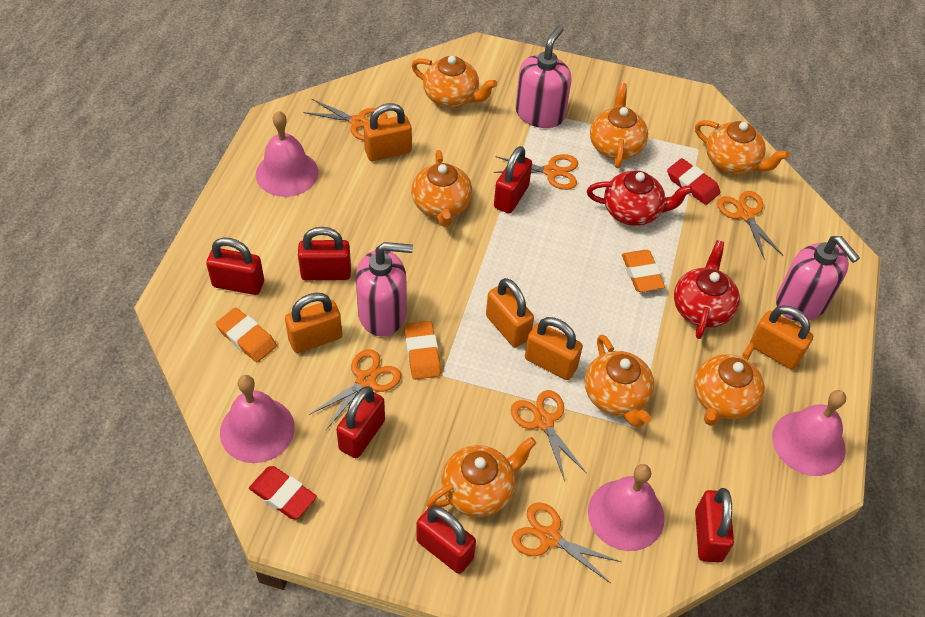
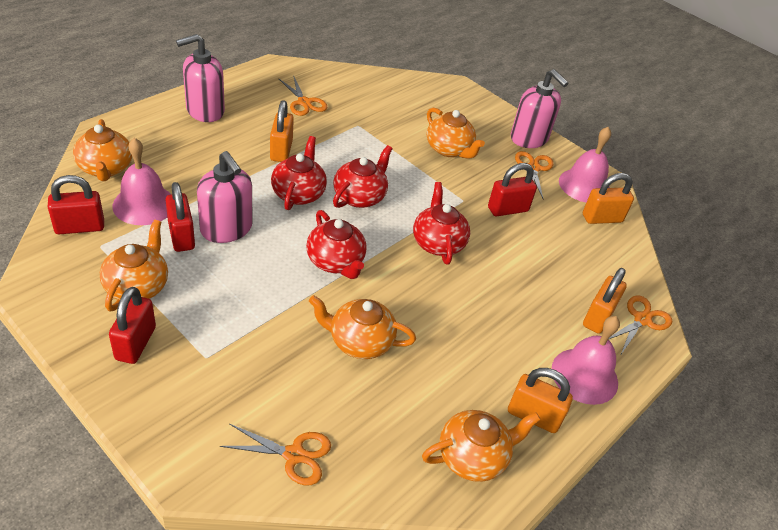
orange eraser: [216,307,277,362] [404,321,441,380] [622,250,665,292] = 3 -> none = 0
orange padlock: [285,293,342,353] [364,103,412,161] [486,278,534,348] [525,317,583,380] [750,305,813,370] = 5 -> [270,100,294,162] [508,368,573,433] [583,173,634,224] [583,268,627,334] = 4
orange scissors: [303,99,388,141] [309,349,401,430] [494,154,578,190] [511,390,587,481] [512,502,621,583] [717,191,783,260] = 6 -> [220,424,331,485] [279,75,327,116] [515,151,553,200] [608,296,672,356] = 4
orange teapot: [411,56,497,108] [411,150,472,227] [426,437,536,517] [585,335,654,428] [590,83,648,168] [694,343,765,426] [695,120,789,174] = 7 -> [73,119,132,181] [100,219,168,311] [309,295,416,359] [422,410,541,482] [427,108,485,159] = 5
pink bell: [220,375,295,463] [256,111,318,197] [588,464,664,551] [772,390,846,476] = 4 -> [113,138,171,225] [552,316,620,405] [559,127,611,203] = 3
red eraser: [249,466,317,519] [667,158,720,205] = 2 -> none = 0
red padlock: [206,237,264,295] [298,227,351,280] [336,386,385,458] [416,506,476,574] [494,146,532,214] [695,488,734,563] = 6 -> [48,175,104,234] [109,287,156,364] [165,182,195,252] [488,163,537,216] = 4
red teapot: [587,171,693,226] [674,240,740,339] = 2 -> [271,136,327,210] [306,210,367,279] [333,145,393,208] [413,182,470,265] = 4

